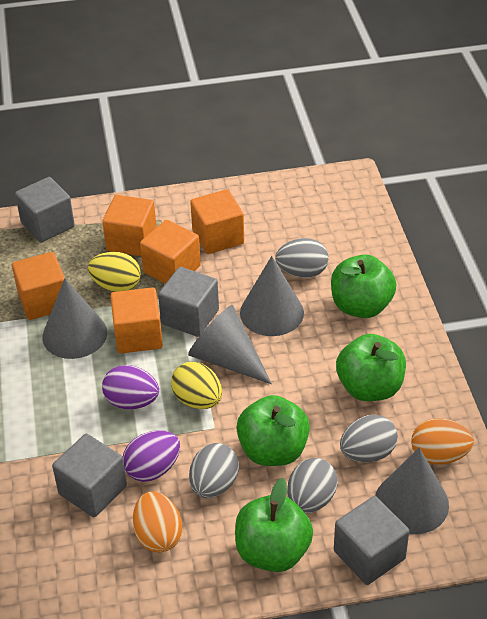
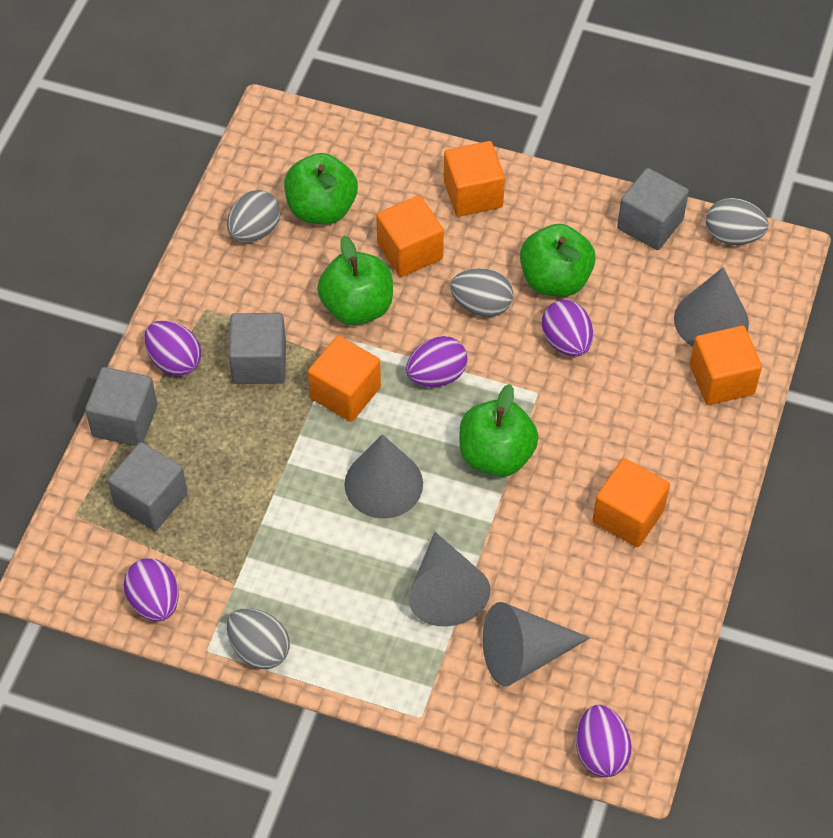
orange egg: [133,491,183,553] [411,418,474,465] = 2 -> none = 0
purple egg: [102,365,159,409] [123,430,180,482] = 2 -> [124,558,178,622] [144,321,201,376] [406,336,468,387] [542,300,593,357] [576,705,631,777] = 5
yellow egg: [88,252,141,292] [171,362,222,409] = 2 -> none = 0

